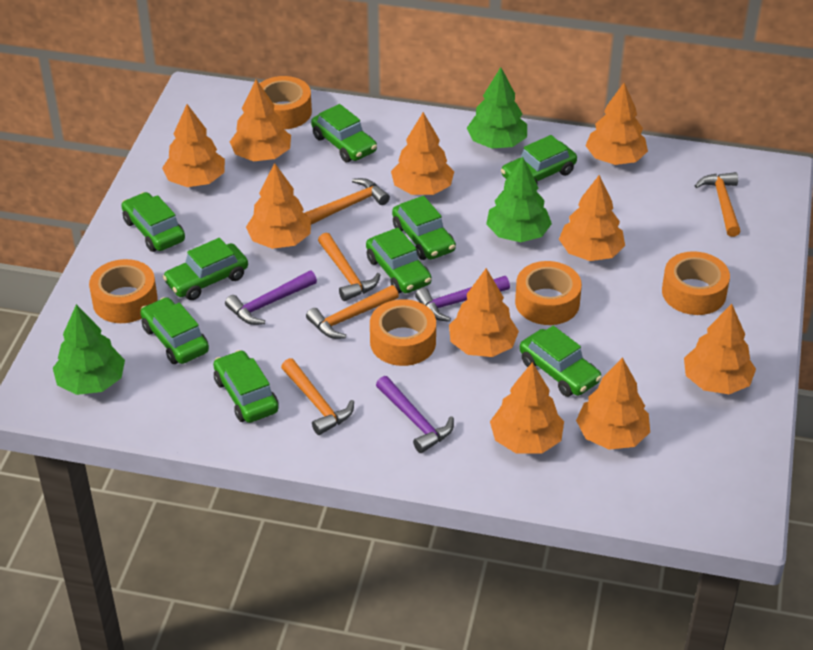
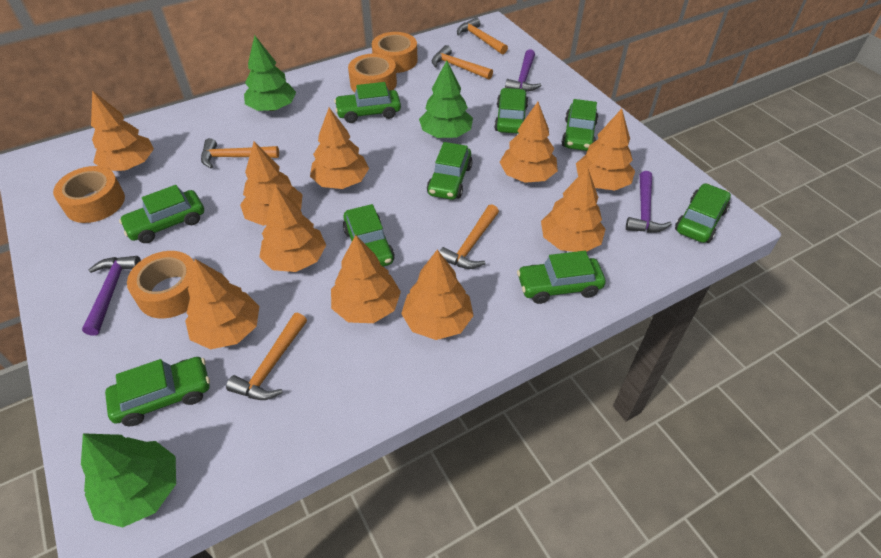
orange tape: [89,259,158,323] [260,76,312,130] [370,299,436,366] [515,261,582,325] [662,251,730,315] = 5 -> [53,166,125,223] [127,251,194,318] [348,54,397,92] [372,32,418,73] = 4

